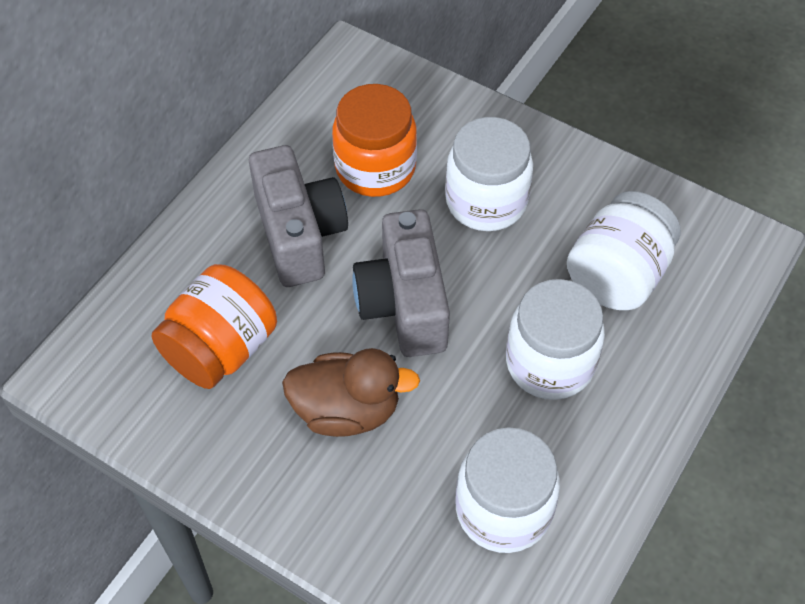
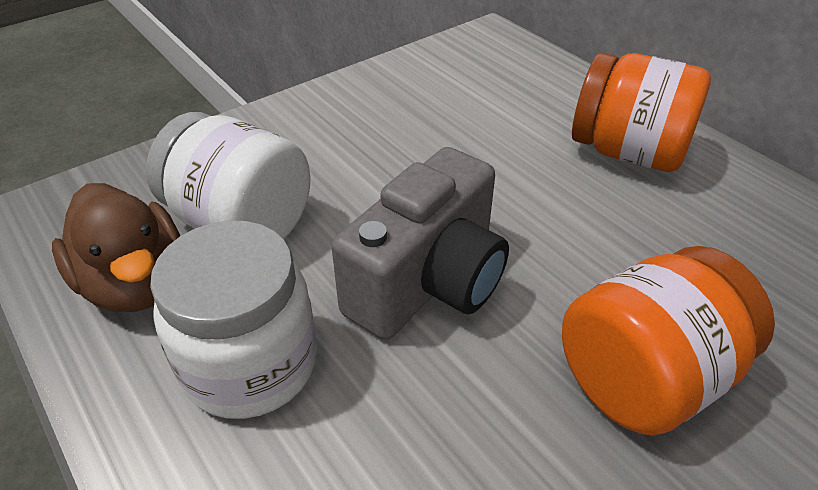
grey camera: [249,145,348,287] [352,209,450,357] = 2 -> [332,147,509,340] = 1
white jar: [445,117,533,231] [455,427,560,553] [506,279,605,400] [567,191,681,310] = 4 -> [146,112,310,239] [150,220,317,419] = 2

